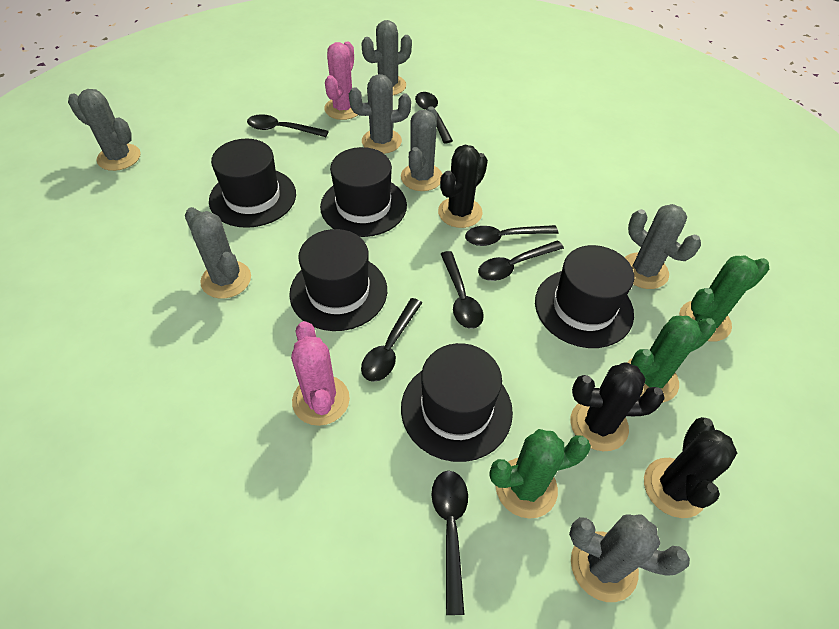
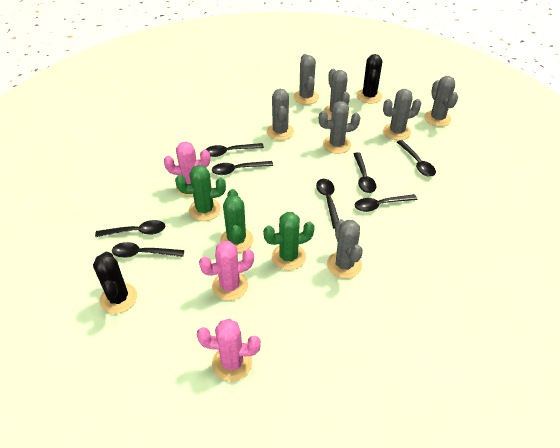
black cactus: [438,145,488,228] [570,362,665,451] [644,417,737,518] = 3 -> [93,251,137,314] [357,54,382,104] = 2
black hat: [209,139,296,228] [289,229,387,331] [320,147,407,237] [401,343,513,462] [535,245,634,348] = 5 -> none = 0
black spoon: [247,114,329,137] [361,298,422,382] [415,92,453,143] [431,471,468,615] [441,251,484,329] [465,225,558,246] [478,240,564,281] = 7 -> [95,220,165,237] [112,242,184,258] [205,143,264,157] [212,161,273,175] [316,179,339,228] [353,152,377,193] [355,194,417,212] [397,140,436,177] = 8
pink cactus: [291,321,350,426] [324,41,358,120] = 2 -> [164,141,210,197] [197,319,261,381] [199,241,254,301] = 3

